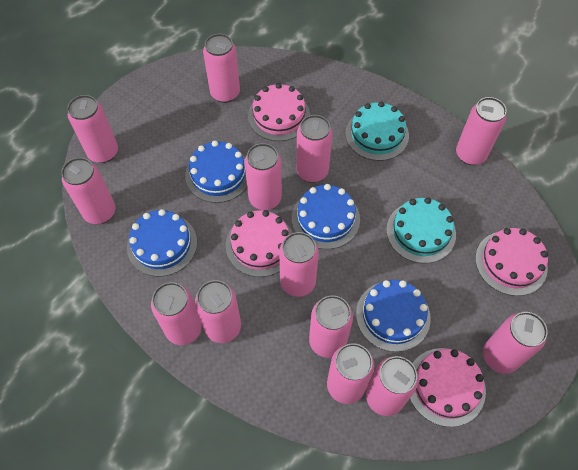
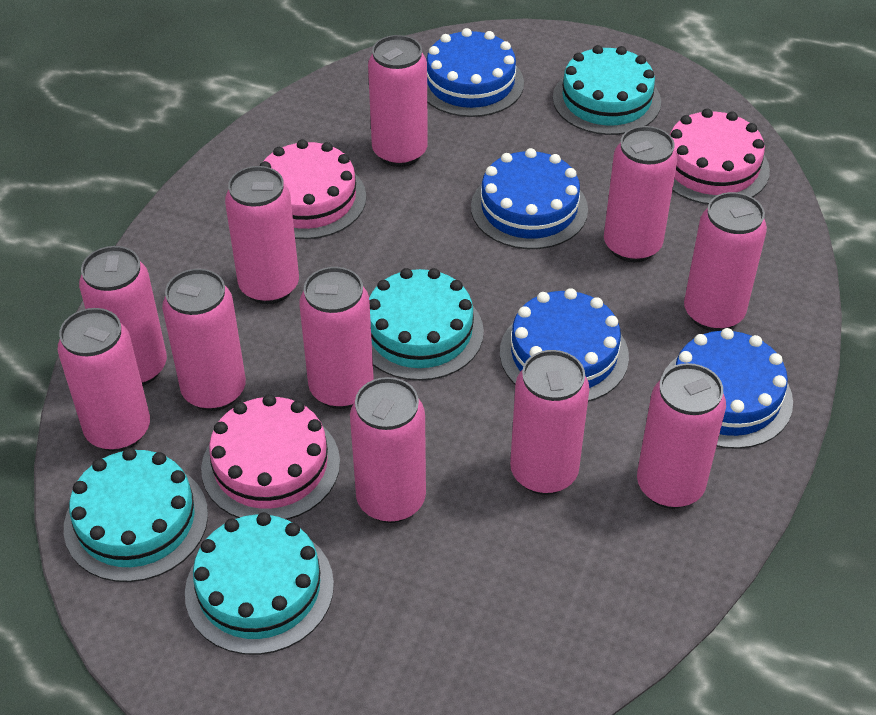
pink cake: [226,210,293,277] [248,83,310,141] [410,348,486,427] [475,228,548,296] = 4 -> [201,394,340,520] [260,139,366,239] [670,109,770,204] = 3
pink can: [61,157,115,224] [67,95,118,163] [151,282,202,345] [195,280,241,343] [203,34,240,103] [245,143,282,210] [279,232,319,297] [296,115,333,183] [309,295,353,358] [327,343,375,404] [366,356,418,416] [456,97,506,165] [483,312,547,374] = 13 -> [58,308,150,452] [79,246,167,386] [162,269,246,411] [225,166,299,304] [299,267,374,409] [350,377,426,523] [368,35,428,167] [510,350,589,495] [604,126,677,262] [637,363,726,509] [684,192,767,331] = 11
turquoise cake: [345,101,409,161] [386,197,456,263] = 2 -> [64,448,208,582] [185,512,334,655] [369,268,484,381] [553,45,661,135] = 4

